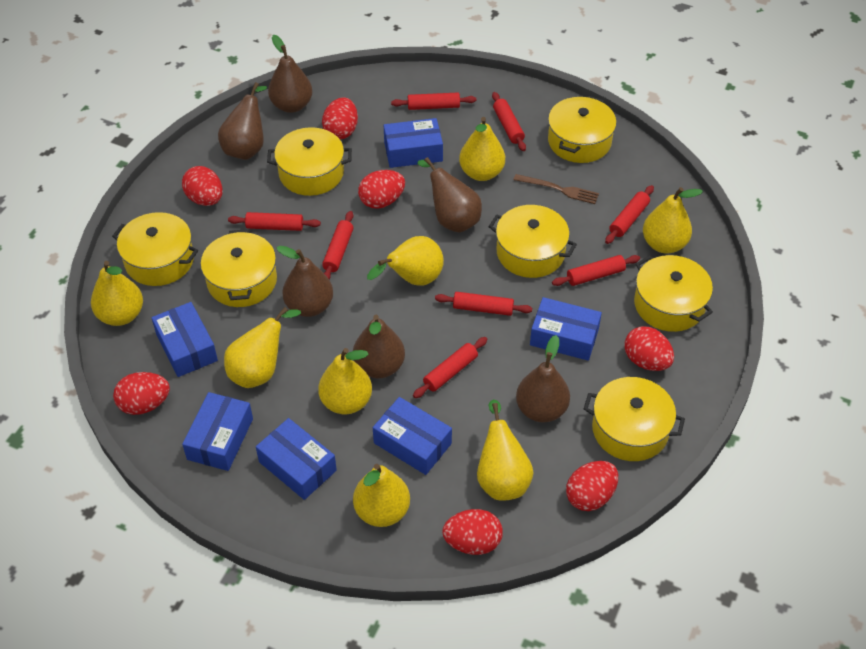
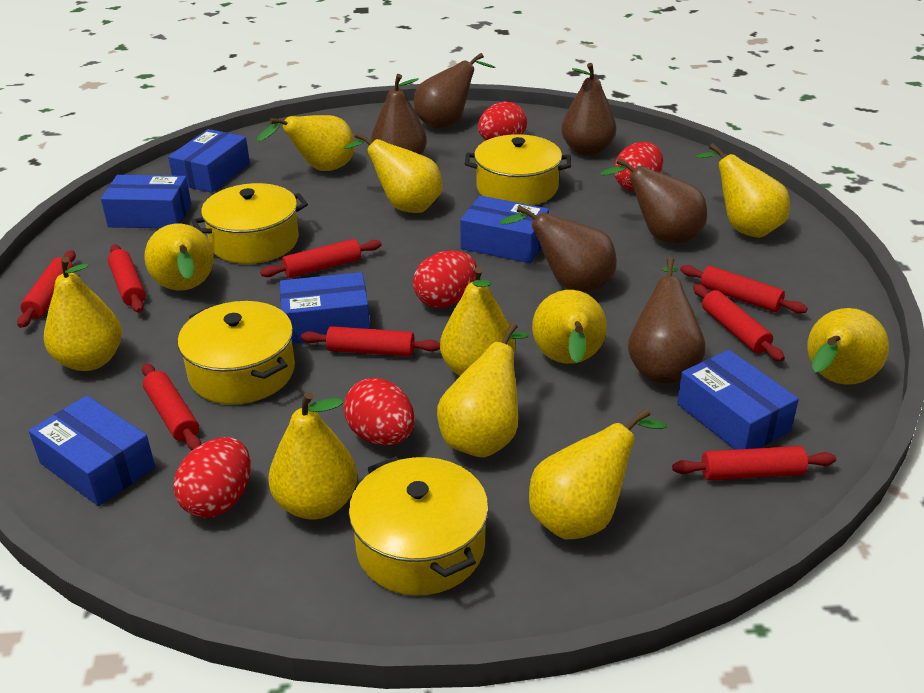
brown fork: [513,174,599,204] = 1 -> none = 0
red egg: [113,372,170,415] [182,166,223,206] [322,97,358,139] [358,170,405,209] [442,509,503,555] [566,461,618,511] [624,326,674,371] = 7 -> [173,437,251,518] [343,378,415,445] [413,251,477,308] [478,102,527,140] [614,142,663,191] = 5
yellow pear: [91,261,143,326] [224,307,301,388] [318,348,372,415] [353,464,410,527] [367,236,444,286] [459,117,505,181] [477,400,534,501] [643,187,703,254] = 8 -> [44,256,122,371] [144,224,214,290] [257,115,355,171] [268,392,357,519] [344,132,442,213] [437,323,529,457] [440,267,515,376] [529,408,667,539] [532,290,607,364] [696,143,790,238] [807,308,889,385] = 11
yellow pot: [112,212,198,286] [201,229,277,307] [267,127,352,196] [489,205,577,278] [548,96,617,163] [584,377,685,461] [634,255,713,332] = 7 -> [178,301,295,404] [191,183,308,264] [349,456,489,596] [465,134,571,205] = 4

